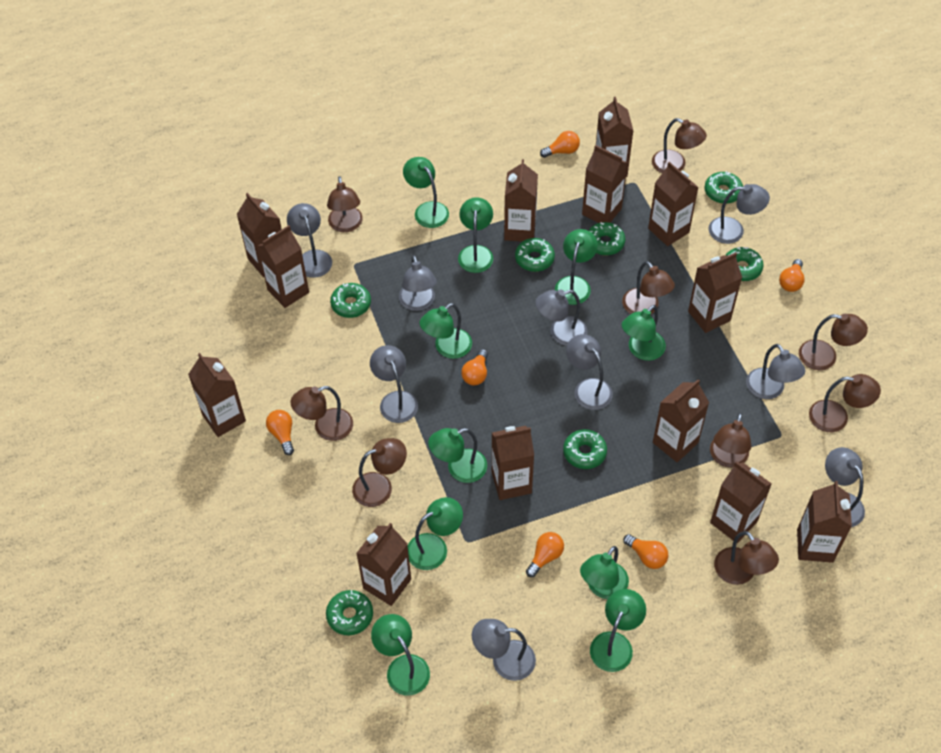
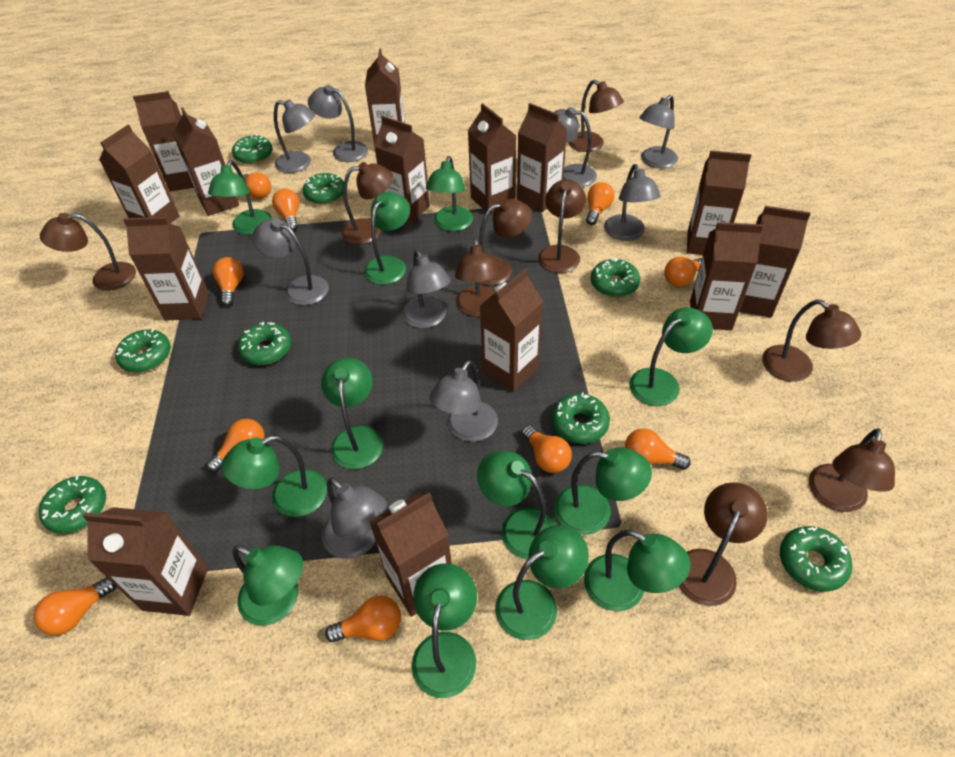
brown carton: [188,353,246,437] [237,193,282,277] [257,225,309,308] [356,523,411,606] [492,426,534,500] [504,159,538,242] [582,145,628,223] [596,97,633,177] [648,162,699,246] [653,379,709,462] [688,252,742,333] [710,461,772,543] [797,481,852,563] = 13 -> [83,507,208,616] [99,125,179,224] [123,217,209,320] [133,91,194,191] [173,107,239,216] [365,49,405,145] [369,493,452,616] [374,116,430,223] [468,103,516,213] [480,268,543,392] [517,103,567,212] [687,150,751,255] [690,222,763,330] [739,206,811,318] = 14
green donut: [326,590,373,635] [330,283,371,318] [515,238,555,272] [563,429,607,469] [588,222,625,255] [704,171,743,204] [726,247,764,281] = 7 -> [39,475,106,534] [115,329,171,372] [232,134,273,164] [238,322,291,365] [303,173,344,204] [551,392,610,444] [591,257,640,297] [780,526,853,592] = 8
green lamp: [371,614,430,695] [403,157,449,228] [408,497,463,570] [420,303,472,359] [428,428,487,483] [458,197,493,273] [555,229,598,305] [580,546,629,599] [590,589,646,672] [622,305,666,361] = 10 -> [208,160,272,235] [221,435,327,517] [233,545,303,626] [321,358,383,469] [364,192,410,285] [412,563,477,698] [426,156,473,231] [477,450,557,559] [495,525,589,640] [554,448,652,535] [584,529,691,611] [629,307,713,406] = 12
orange light bulb: [266,410,294,455] [461,349,488,385] [526,532,564,577] [540,131,580,158] [623,534,668,569] [779,259,805,292] = 6 -> [34,577,116,635] [206,419,265,473] [213,257,244,306] [243,172,271,199] [272,189,299,231] [325,596,401,642] [522,425,572,473] [586,182,615,225] [625,428,691,470] [664,257,702,287] = 10

